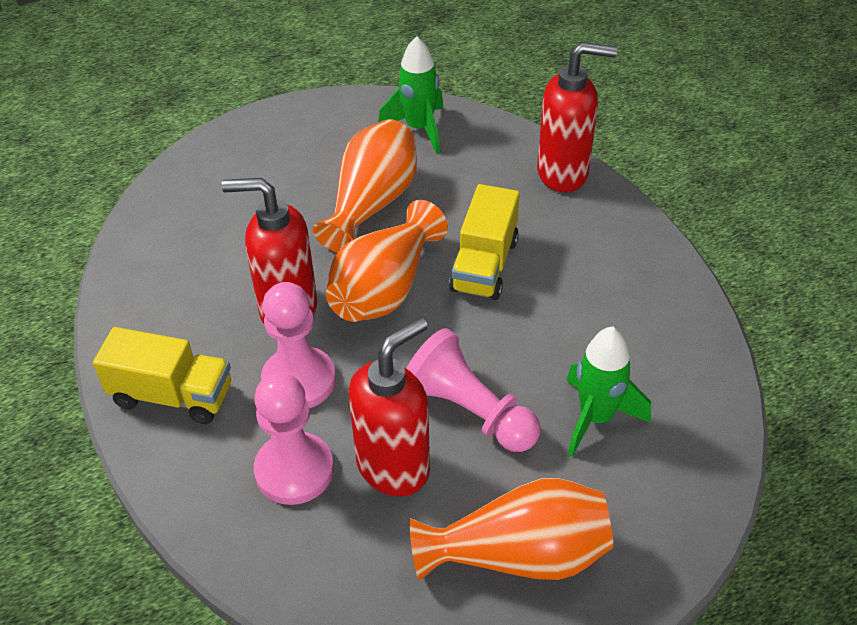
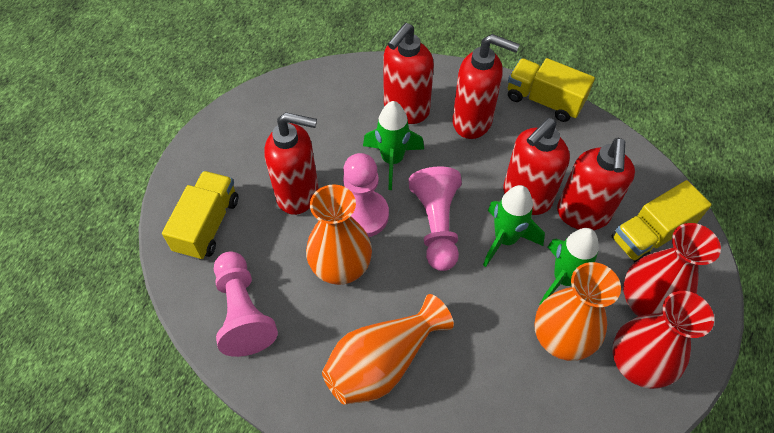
green rocket: [378,36,444,154] [566,326,651,456] = 2 -> [363,101,424,190] [483,185,545,267] [539,228,599,305] = 3
red soap dispenser: [222,178,317,323] [349,317,430,497] [537,42,617,192] = 3 -> [264,112,319,215] [383,23,434,124] [452,34,520,139] [503,118,570,215] [557,138,635,230] = 5
red vase: none = 0 -> [612,291,714,389] [623,223,721,316] = 2
yellow truck: [93,327,231,424] [449,184,520,300] = 2 -> [162,171,239,260] [508,58,595,122] [612,180,712,263] = 3

